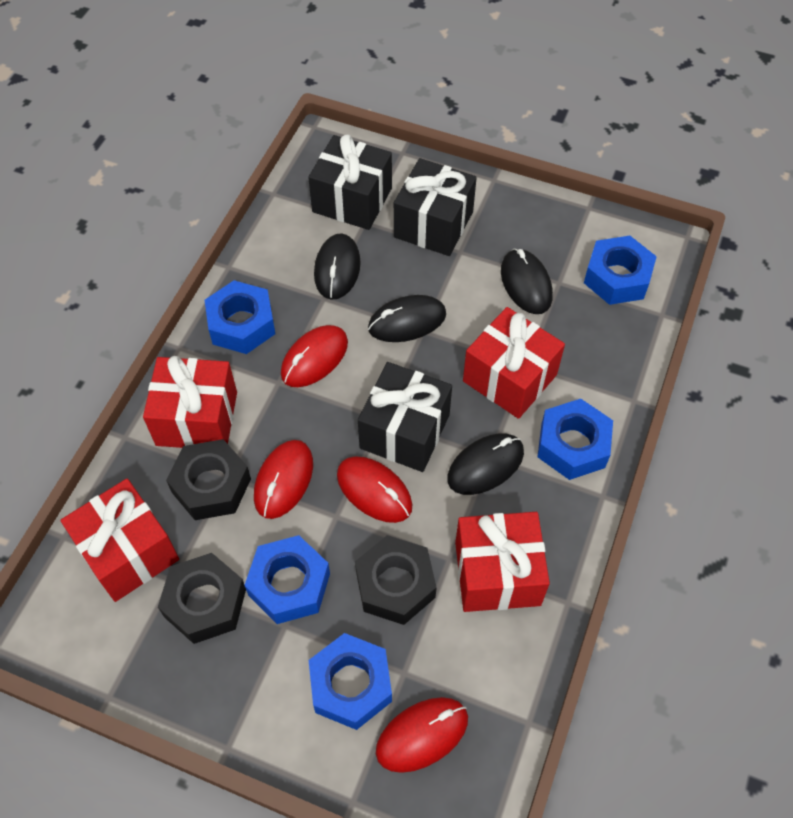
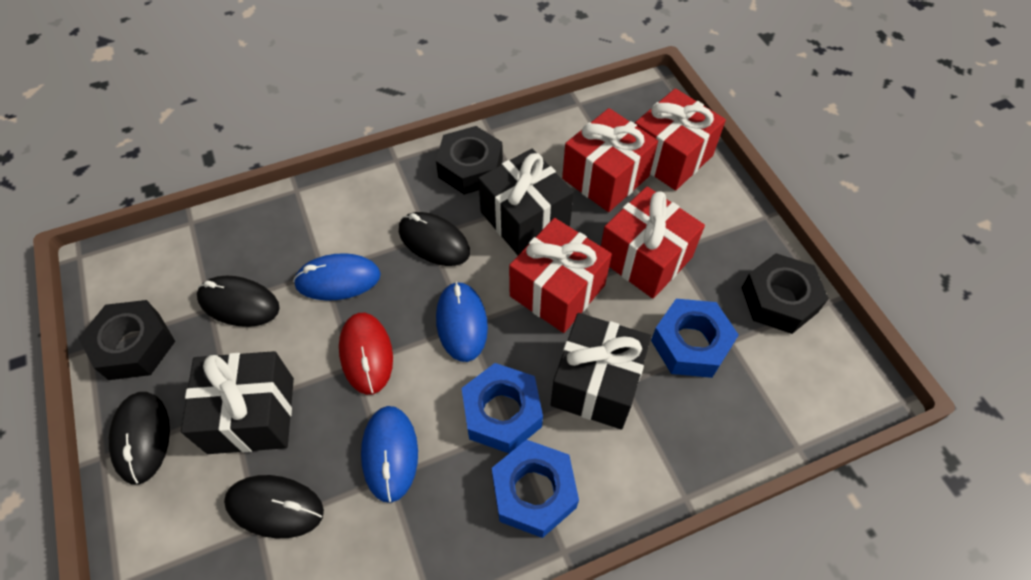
blue mouse: none = 0 -> [293,253,381,301] [361,406,418,503] [436,281,488,362] = 3
blue nut: [205,280,275,354] [245,535,330,624] [309,633,392,730] [537,399,613,480] [584,236,657,305] = 5 -> [462,363,543,453] [492,440,579,538] [651,299,739,378] = 3
red mouse: [254,440,313,519] [281,325,348,387] [337,456,413,523] [376,697,468,773] = 4 -> [339,313,393,395] = 1

